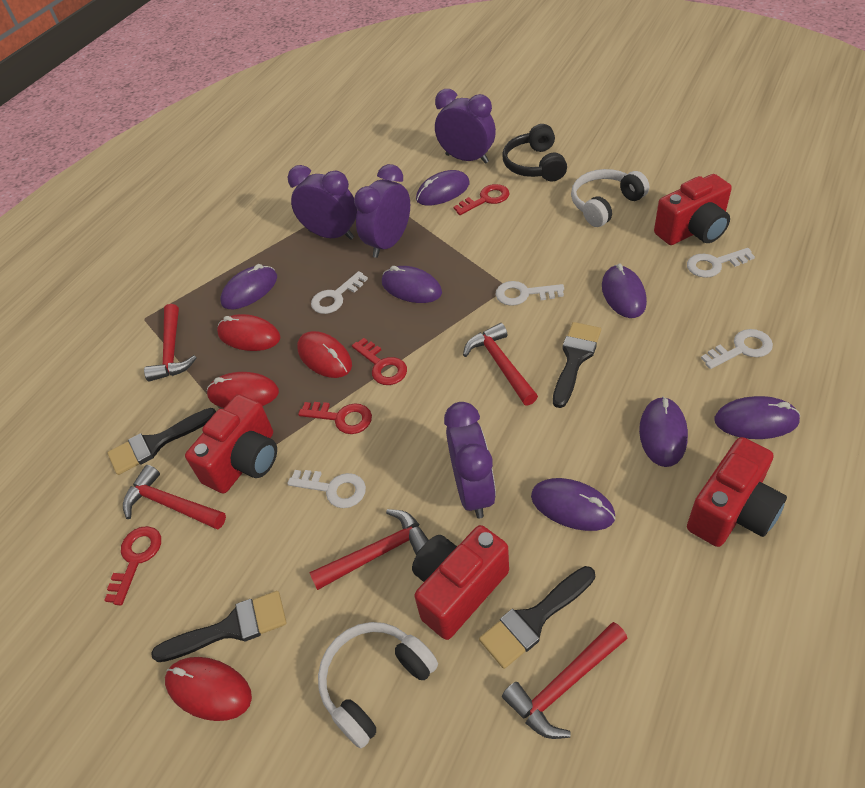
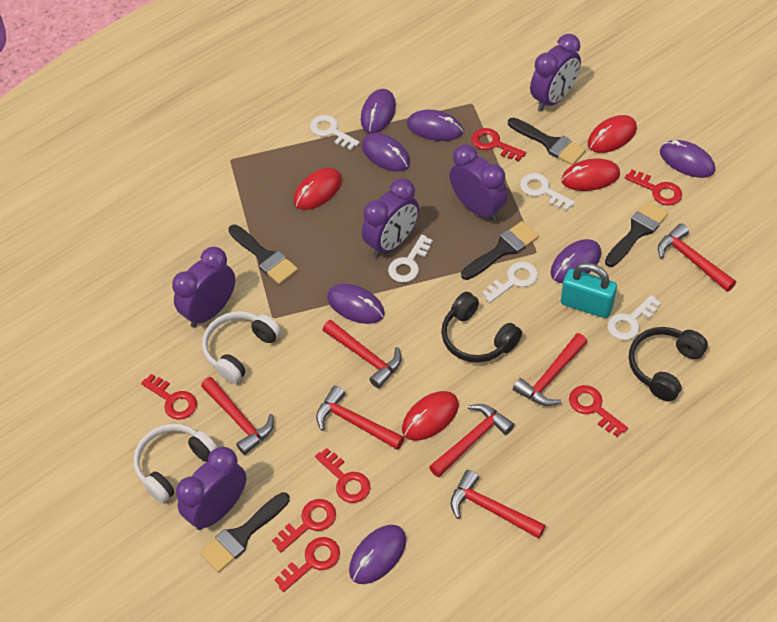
black brush: [107,408,216,475] [151,591,287,662] [479,566,595,669] [553,322,601,408] = 4 -> [200,492,290,573] [228,224,298,284] [461,221,539,280] [508,117,586,165] [605,201,668,267] = 5
black headphones: [502,124,567,181] = 1 -> [441,292,522,363] [629,327,708,402] = 2
purple clock: [288,165,357,240] [354,164,410,258] [435,89,496,164] [444,402,496,519] = 4 -> [172,247,235,328] [176,447,246,530] [362,178,419,258] [449,144,508,222] [530,34,581,111] = 5
red camera: [185,394,277,493] [412,525,509,640] [654,174,732,245] [687,437,787,547] = 4 -> none = 0
red hammer: [123,465,226,530] [144,304,197,382] [309,509,428,590] [463,323,538,405] [502,622,628,739] = 5 -> [201,377,274,455] [316,386,404,450] [323,320,402,388] [429,404,514,478] [451,470,546,539] [513,333,587,406] [658,223,736,292] = 7
red key: [104,526,161,605] [298,402,372,434] [352,338,407,385] [453,184,510,215] = 4 -> [141,374,197,420] [272,499,336,552] [275,537,340,592] [315,448,370,503] [472,128,526,161] [569,385,628,437] [625,170,682,206] = 7
turquoise padlock: none = 0 -> [561,263,617,318] = 1

